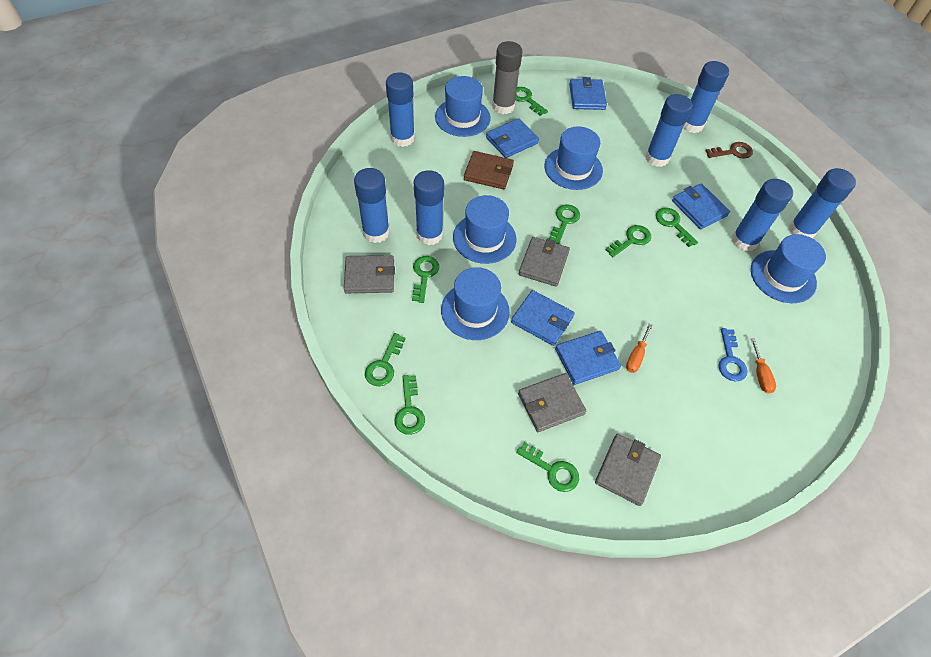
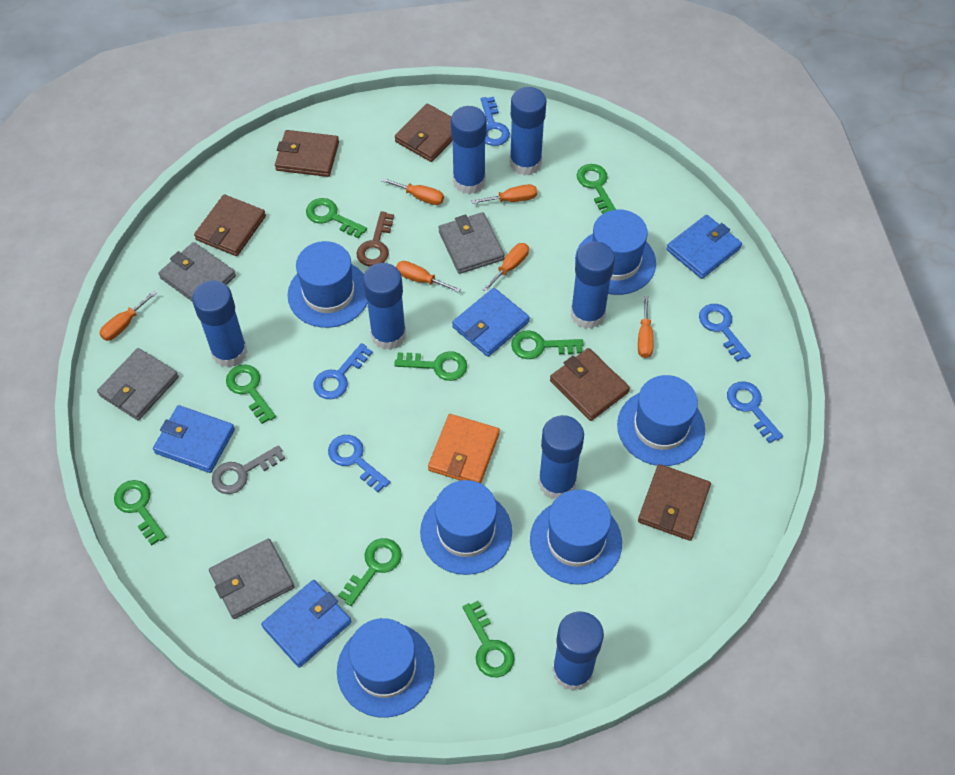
blue hat: [435,76,490,137] [441,267,510,340] [453,195,516,264] [544,127,603,190] [751,234,826,303] = 5 -> [288,241,367,328] [337,618,434,718] [420,480,512,575] [530,490,622,585] [575,210,656,295] [617,375,705,466] = 6
blue key: [719,328,748,382] = 1 -> [313,343,373,399] [328,435,390,492] [481,97,510,146] [699,304,751,362] [727,381,783,444] = 5
blue wallet: [486,118,539,158] [511,290,575,346] [555,331,621,385] [569,77,607,110] [672,184,730,229] = 5 -> [153,405,235,473] [261,580,351,667] [452,288,530,357] [667,215,742,279] = 4
brown wallet: [464,151,514,189] = 1 -> [194,194,266,256] [275,130,339,177] [395,104,453,162] [550,348,630,421] [638,464,711,541] = 5
grey glue stick: [492,41,522,114] = 1 -> none = 0
grey key: none = 0 -> [212,445,285,494] = 1
orange screwdriver: [626,324,653,373] [751,338,776,393] = 2 -> [99,291,157,341] [381,178,444,205] [396,261,460,293] [471,184,537,204] [482,243,529,292] [638,296,653,358] = 6
orange wallet: none = 0 -> [428,414,500,484] = 1

